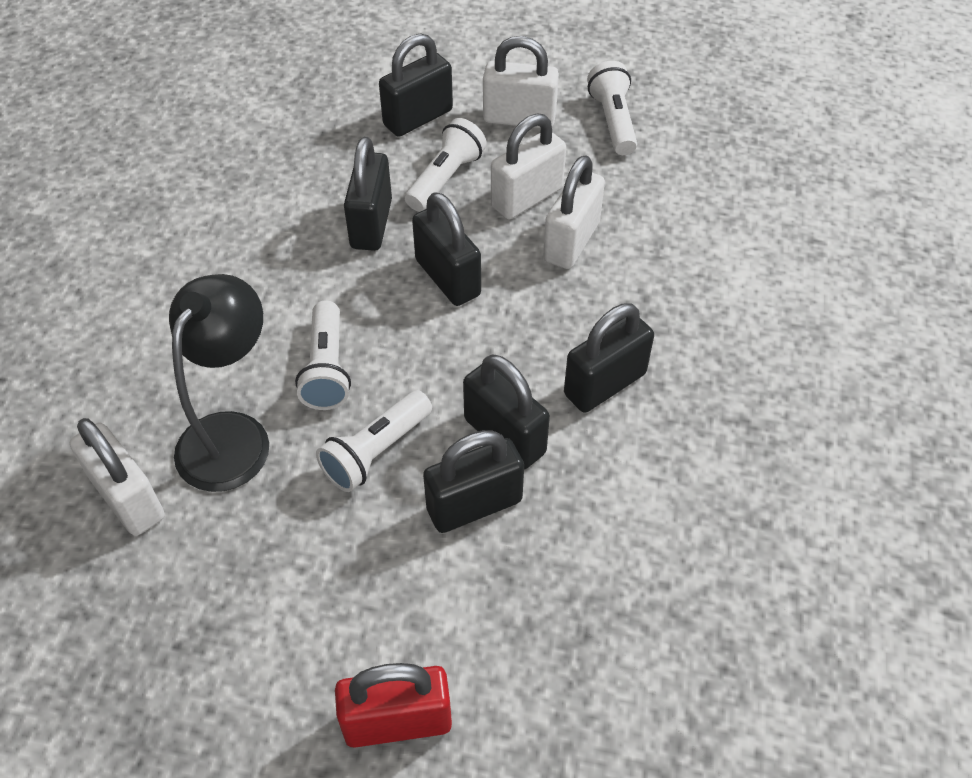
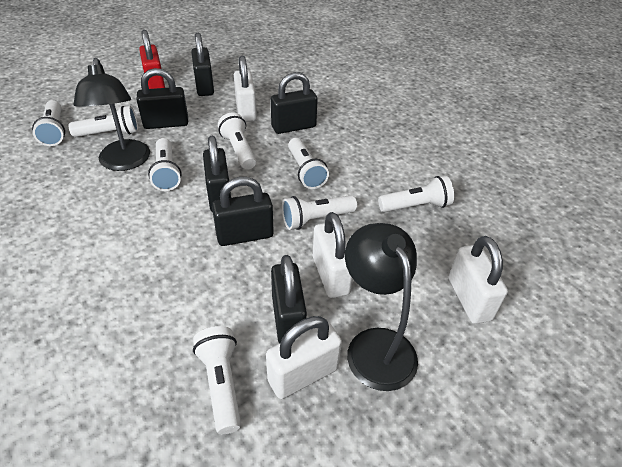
black lamp: [169,274,269,492] = 1 -> [73,58,150,171] [345,223,418,391] = 2
white flashlight: [295,300,351,410] [316,390,432,492] [405,118,487,212] [587,61,637,155] = 4 -> [32,100,65,146] [68,106,138,137] [148,138,182,191] [193,326,241,434] [218,112,256,169] [282,195,357,230] [288,138,329,189] [378,176,454,212] = 8

